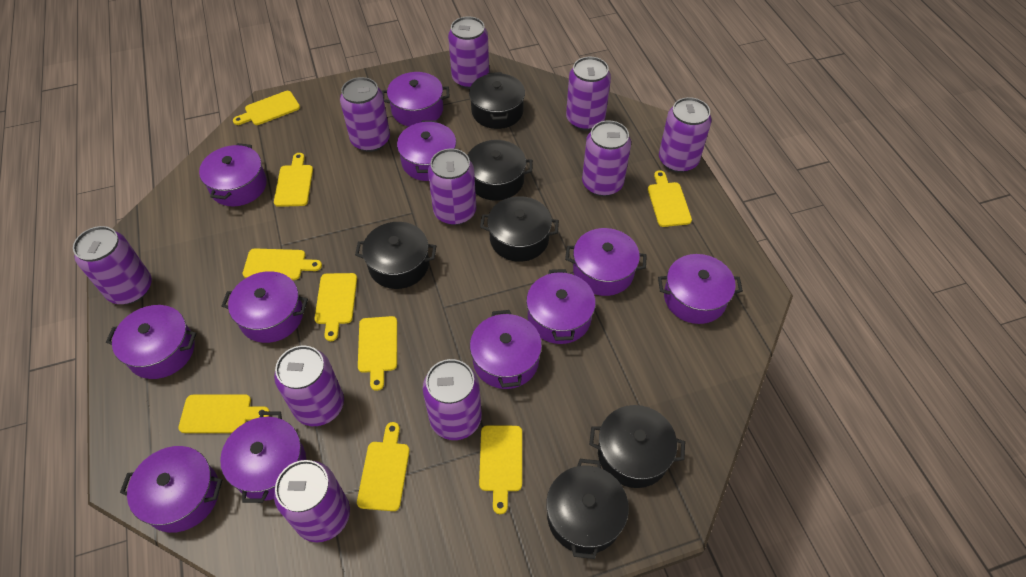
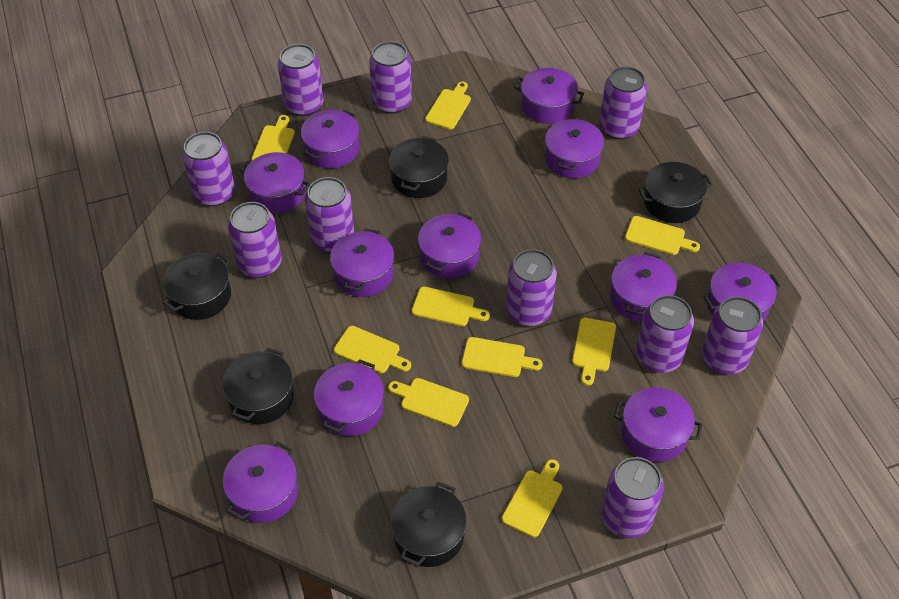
black pot: [355,222,436,289] [468,140,533,201] [469,72,525,129] [480,196,559,262] [546,459,629,559] [589,405,685,488] = 6 -> [163,253,231,320] [222,348,294,424] [389,136,449,198] [391,481,467,567] [638,162,713,223] = 5

